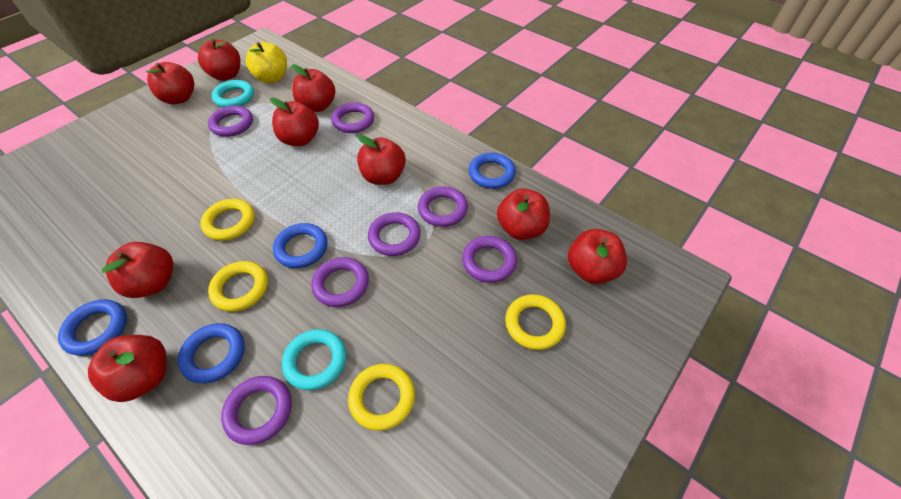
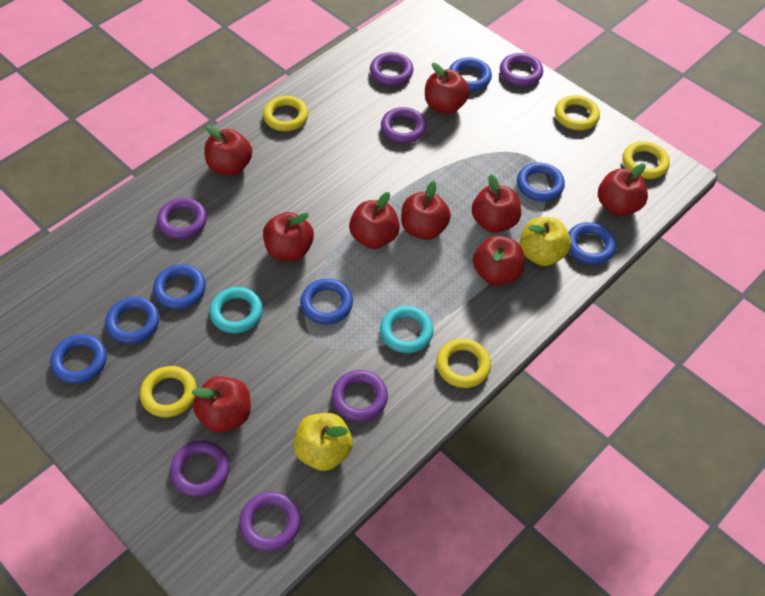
blue ring: [58,299,127,356] [178,323,245,383] [273,223,328,268] [469,153,516,189] = 4 -> [50,334,107,384] [105,297,160,344] [153,264,206,309] [300,279,353,324] [449,57,492,91] [517,162,565,201] [568,222,616,265] = 7
yellow apple: [246,42,287,83] = 1 -> [294,413,353,471] [520,217,571,266] = 2
yellow ring: [201,199,255,241] [208,261,268,312] [348,364,415,431] [505,294,566,350] = 4 -> [140,366,197,417] [263,96,309,131] [436,339,491,388] [555,95,600,130] [622,141,670,179] = 5

